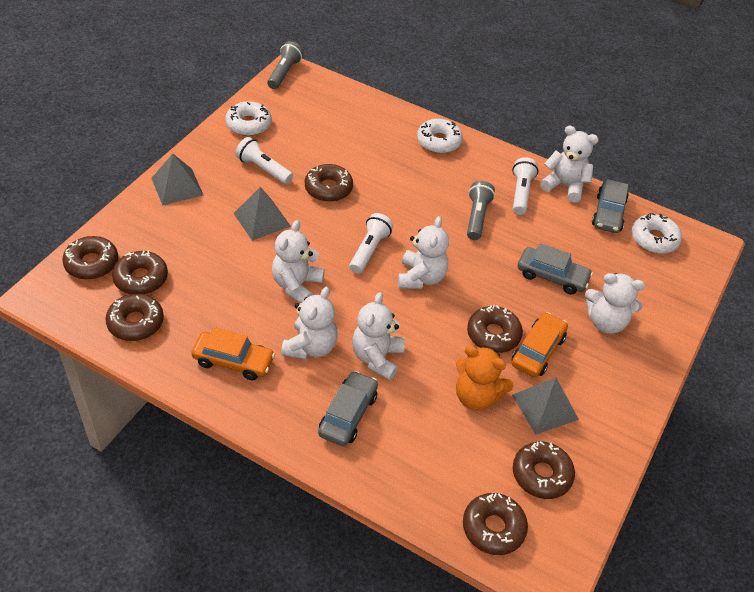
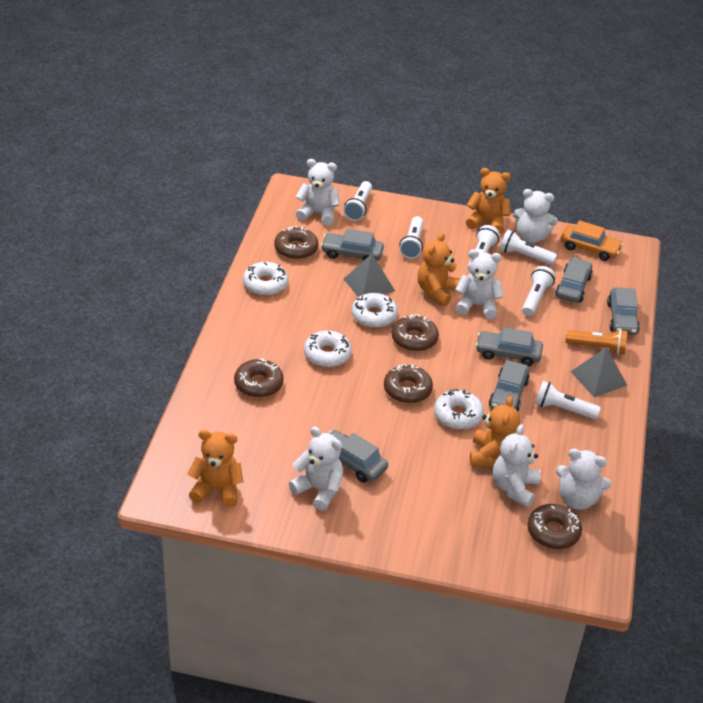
brown donut: [62,236,118,280] [105,294,164,341] [112,251,168,294] [305,164,353,202] [463,493,528,555] [467,305,523,353] [513,441,575,499] = 7 -> [234,358,284,398] [274,226,318,260] [384,364,433,403] [392,314,439,352] [527,504,582,549] = 5
grey car: [318,371,378,446] [518,243,593,294] [592,179,629,233] = 3 -> [321,229,384,261] [329,430,388,483] [476,327,543,367] [489,360,530,411] [555,257,593,303] [607,287,640,335] = 6
grey flashlight: [267,41,303,89] [467,181,495,240] = 2 -> none = 0
grey pyramid: [151,154,204,205] [234,187,291,241] [512,377,579,435] = 3 -> [344,254,395,297] [570,347,628,397] = 2
orange car: [191,327,275,381] [512,312,568,377] = 2 -> [561,220,623,261] = 1
orange flashlight: none = 0 -> [565,329,627,355] = 1
orange teddy bear: [456,345,514,411] = 1 -> [187,430,243,508] [418,233,460,306] [466,168,511,234] [470,396,520,467] = 4
white donut: [225,101,272,136] [417,119,463,154] [632,213,682,254] = 3 -> [243,262,288,296] [304,330,352,368] [351,293,398,328] [434,389,484,430] = 4
white flashlight: [235,137,293,184] [349,213,393,274] [512,157,538,215] = 3 -> [343,181,372,221] [399,216,424,259] [467,225,500,271] [500,230,557,265] [522,266,556,316] [535,381,601,419] = 6

